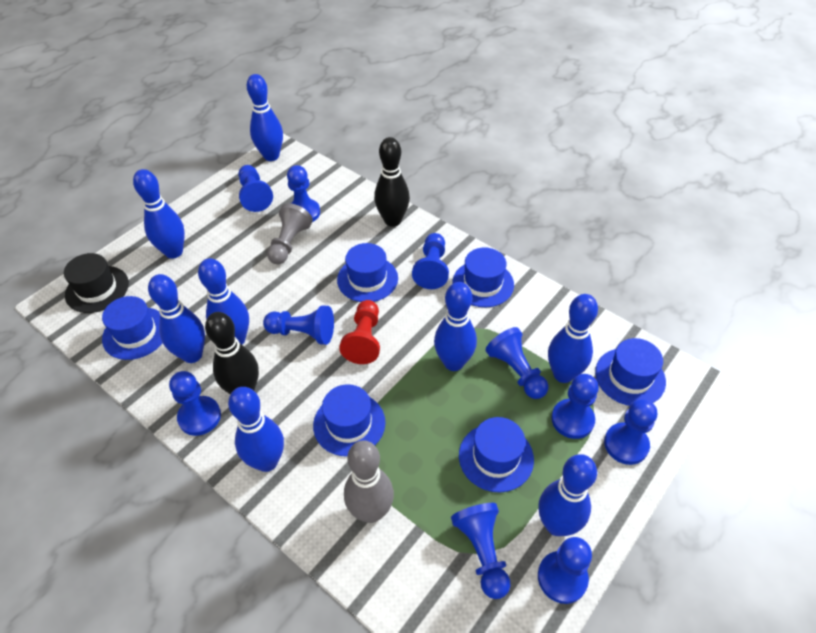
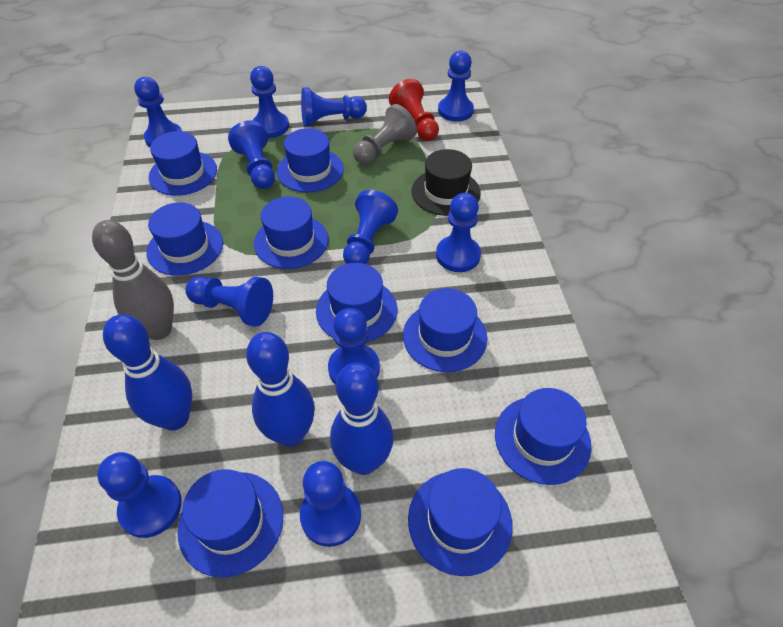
black bowling pin: [205,312,259,395] [374,137,410,227] = 2 -> none = 0
blue bowling pin: [133,169,185,259] [148,274,205,363] [198,258,249,344] [228,387,284,472] [247,74,283,161] [434,282,477,371] [538,454,597,536] [548,294,598,383] = 8 -> [103,314,192,431] [246,332,315,447] [330,362,394,475] = 3
blue hat: [102,296,162,360] [313,384,385,457] [337,243,398,302] [452,247,514,307] [459,417,534,492] [595,338,666,406] = 6 -> [147,202,223,276] [149,131,217,196] [177,469,283,578] [254,197,329,269] [277,128,344,192] [316,263,397,342] [403,288,487,372] [408,468,513,576] [495,388,592,485] = 9
blue pawn: [169,371,221,436] [238,165,273,212] [263,305,334,345] [287,165,320,222] [412,233,449,289] [451,503,511,599] [485,327,548,399] [538,537,592,604] [551,374,599,439] [604,399,657,465] = 10 -> [97,452,182,538] [134,77,182,147] [185,276,273,327] [228,120,275,189] [250,66,289,138] [300,461,361,547] [301,87,367,127] [328,308,380,385] [343,190,398,264] [436,193,481,272] [438,51,474,122] = 11

